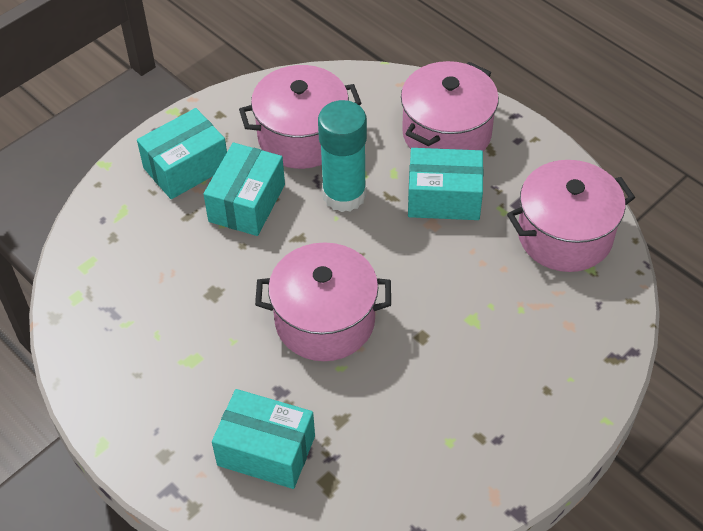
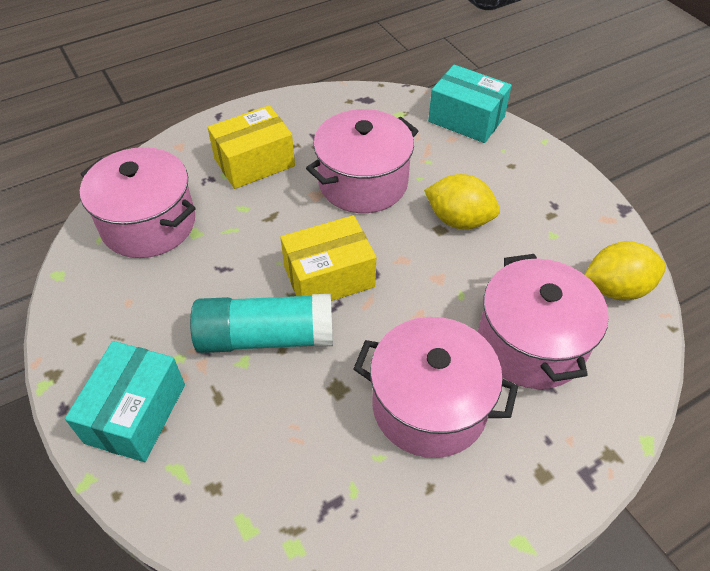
turquoise box: [137,108,227,199] [204,143,285,236] [212,389,315,489] [408,148,483,220] = 4 -> [65,341,185,462] [428,65,512,143] = 2
yellow box: none = 0 -> [208,105,295,189] [280,215,376,301] = 2
yellow lemon: none = 0 -> [424,174,500,229] [584,241,666,301] = 2

